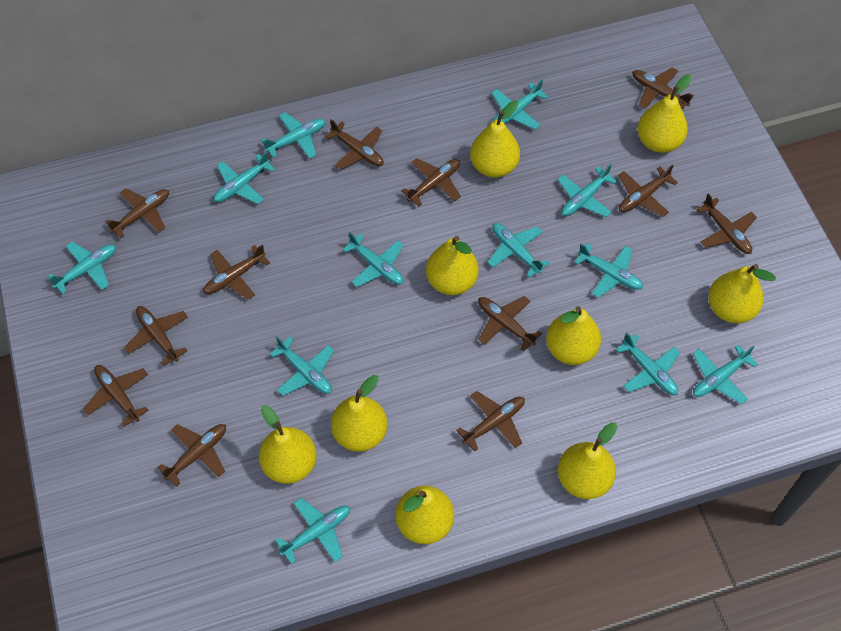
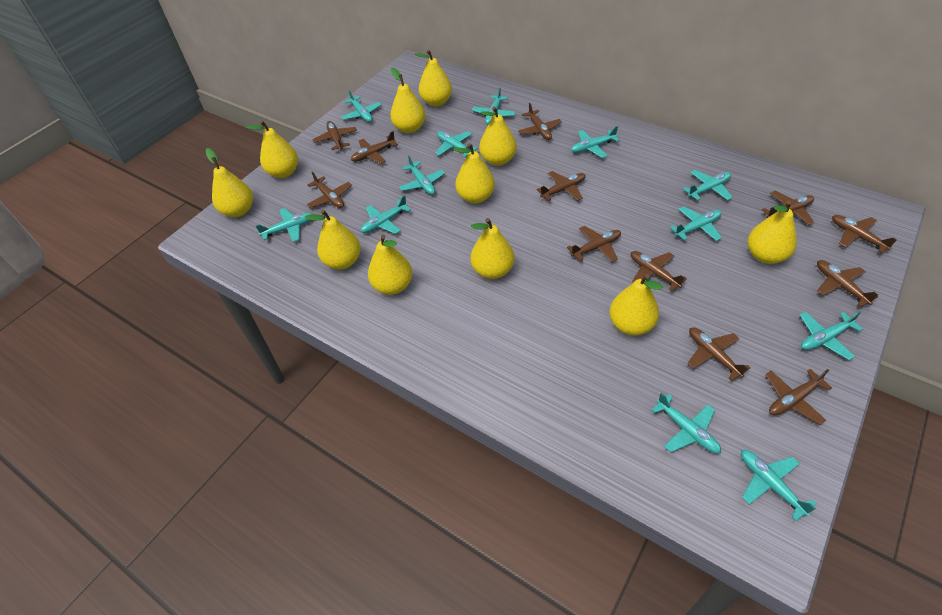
yellow pear: [259,405,316,484] [331,375,387,452] [395,486,454,544] [426,236,479,295] [470,100,520,178] [546,306,601,365] [558,422,617,499] [637,74,692,153] [708,264,776,323] = 9 -> [206,148,253,217] [246,121,298,178] [305,210,361,270] [368,235,413,295] [390,68,425,133] [415,50,452,107] [454,143,495,203] [471,218,515,279] [479,107,517,166] [609,274,663,336] [748,201,797,264] = 11

